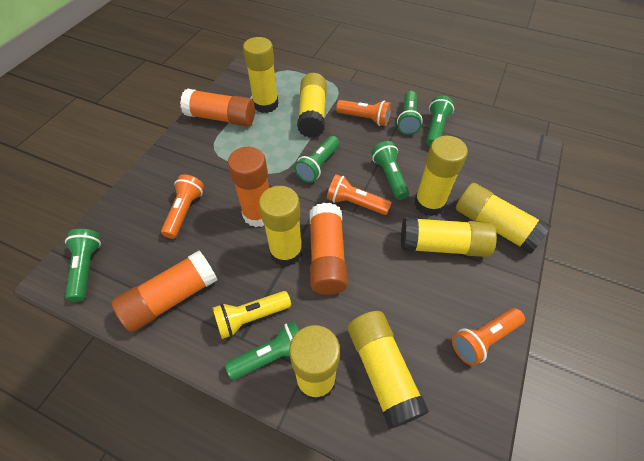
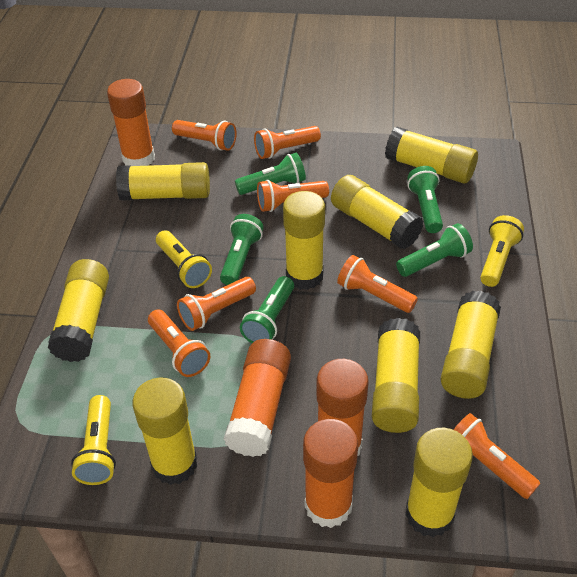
green flashlight: [65,229,101,302] [225,321,299,380] [294,136,339,183] [371,141,409,200] [397,91,423,135] [426,96,454,147] = 6 -> [220,214,264,285] [235,153,306,195] [240,276,294,343] [396,223,473,277] [407,166,443,233] = 5
orange flashlight: [161,174,204,239] [327,174,392,215] [336,100,391,126] [452,308,525,366] = 4 -> [148,309,210,377] [172,120,237,151] [177,277,256,331] [254,126,321,159] [257,179,329,212] [337,255,418,313] [453,413,540,499] = 7
yellow flashlight: [213,291,291,339] = 1 -> [71,395,116,485] [156,230,212,288] [480,215,524,287] = 3
yellow glue stick: [243,37,279,113] [259,186,303,266] [289,325,340,401] [297,73,327,138] [348,311,429,429] [401,217,497,257] [414,136,468,216] [456,183,551,254] = 8 -> [48,259,109,362] [116,162,210,201] [132,377,197,485] [283,191,325,290] [331,175,424,249] [372,318,420,433] [385,127,478,183] [405,428,473,537] [441,290,501,399] = 9

